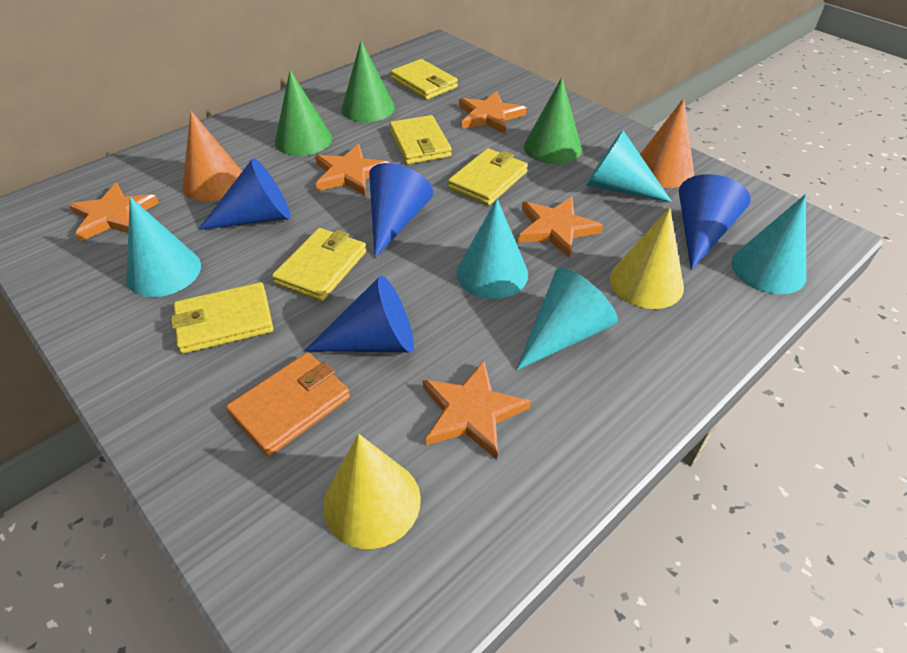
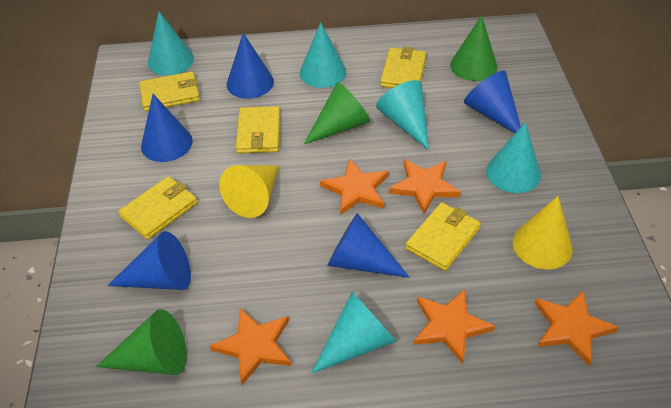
blue cone: [198,158,291,230] [304,276,414,352] [369,163,433,258] [679,174,751,270] = 4 -> [108,231,191,290] [141,94,193,162] [227,33,274,99] [327,213,410,278] [464,71,521,133] = 5
orange cone: [183,110,242,202] [640,98,694,188] = 2 -> none = 0
orange wallet: [226,352,350,456] = 1 -> none = 0

